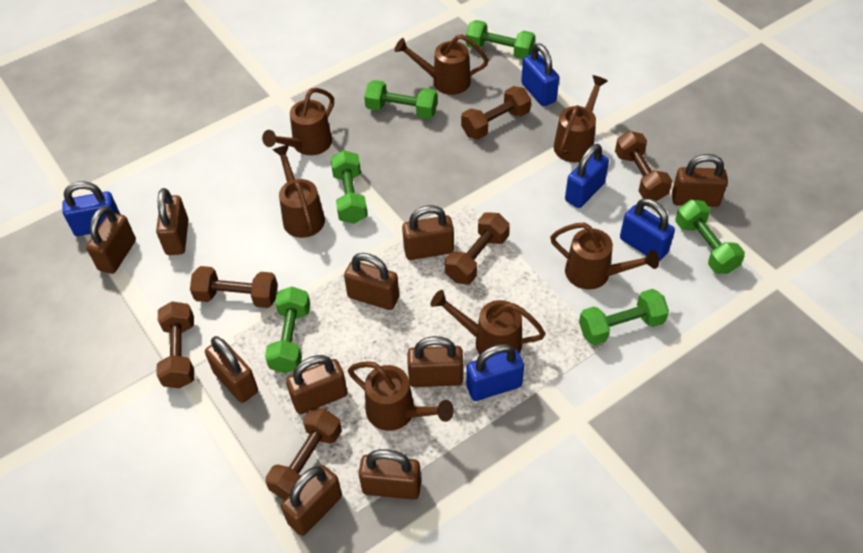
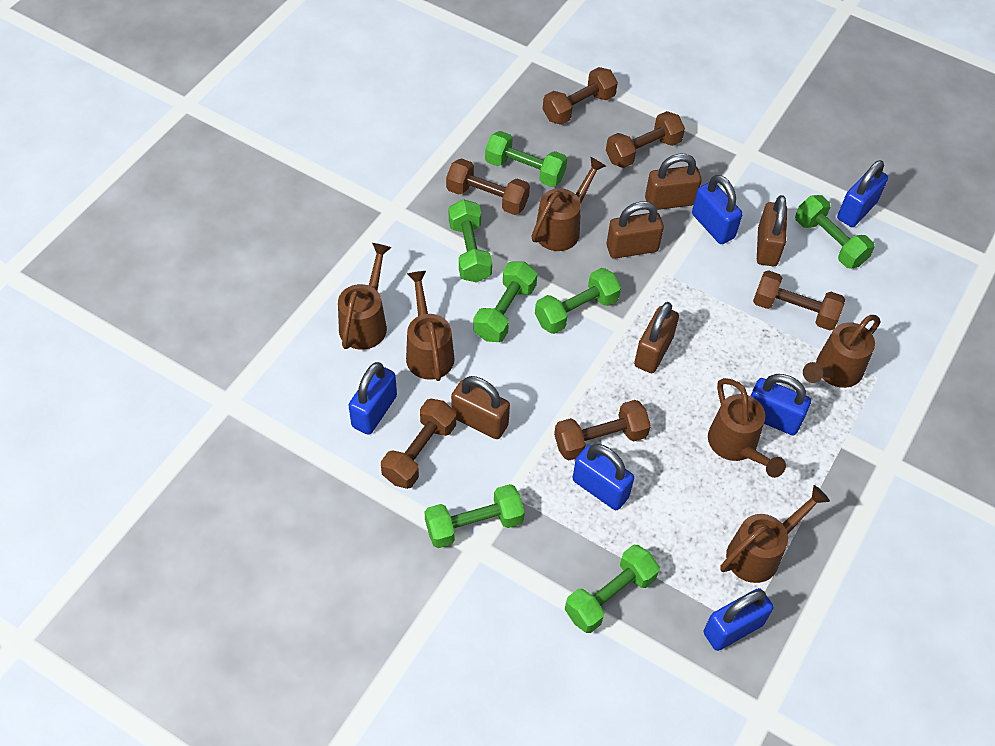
blue padlock: [62,181,120,236] [466,344,524,401] [521,43,559,106] [565,144,609,208] [620,198,675,261] = 5 -> [348,362,397,435] [572,444,634,510] [692,175,743,244] [703,588,773,651] [751,374,811,435] [837,160,888,227] = 6
brown padlock: [86,206,136,274] [156,188,189,255] [205,336,258,403] [281,465,342,536] [286,355,347,414] [344,253,399,310] [359,450,421,500] [402,205,454,260] [407,336,463,387] [672,154,728,207] = 10 -> [451,376,510,439] [606,201,664,259] [634,302,679,373] [645,154,702,210] [757,195,787,266] = 5
brown watering can: [262,88,334,155] [273,145,325,238] [348,361,454,431] [395,34,489,95] [431,290,545,354] [550,222,659,289] [554,75,608,163] = 7 -> [338,243,391,350] [406,271,455,381] [531,156,606,251] [708,378,786,478] [720,485,830,583] [803,315,880,388] = 6
green dumbbell: [265,287,310,373] [330,150,368,224] [364,80,438,119] [466,20,535,59] [579,289,669,345] [675,199,745,274] = 6 -> [425,484,525,548] [449,199,492,283] [473,261,538,342] [485,131,567,187] [535,268,621,334] [565,545,660,633] [795,195,875,269] = 7

